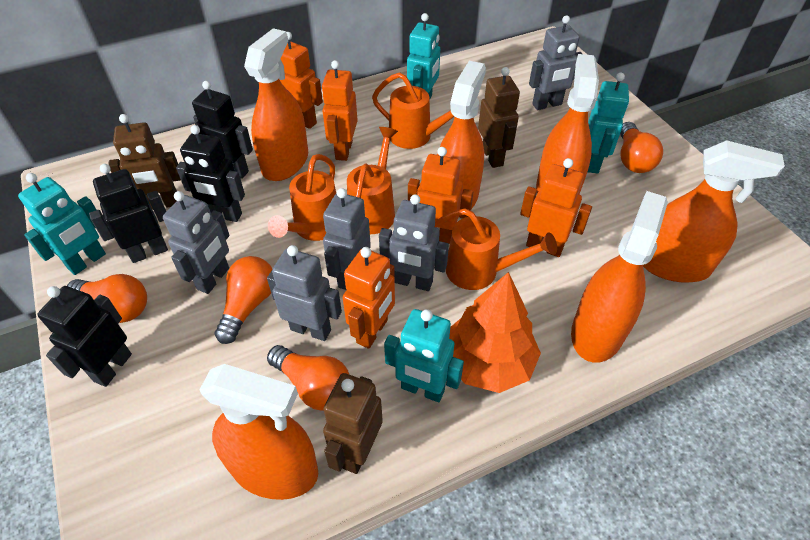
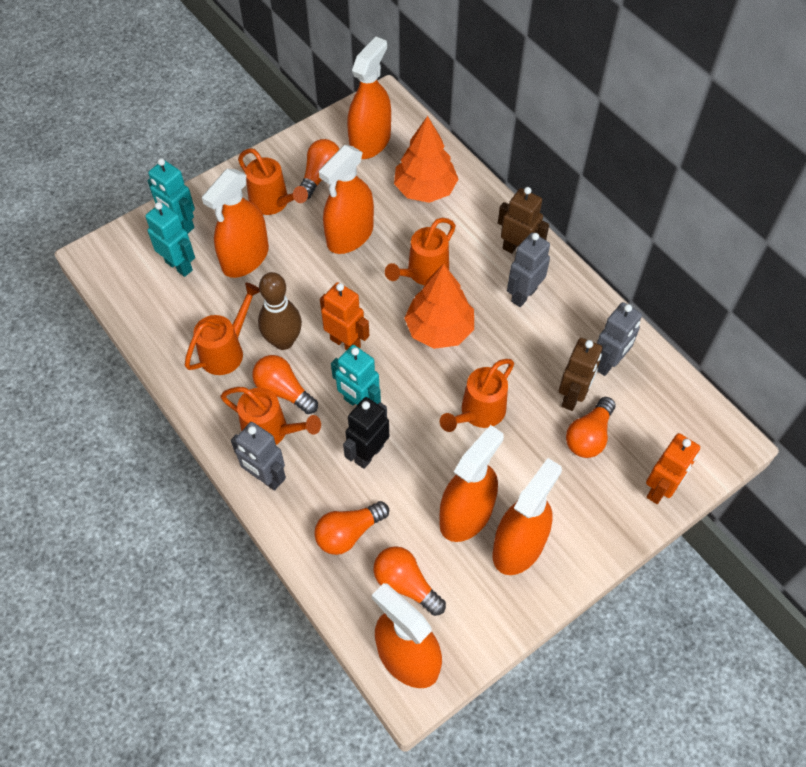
black robot: [37,286,132,387] [89,164,168,263] [176,125,245,222] [192,81,253,179] = 4 -> [343,397,389,469] = 1
brown bowling pin: none = 0 -> [258,272,302,350] = 1
brown robot: [108,114,181,210] [323,373,383,474] [478,67,520,168] = 3 -> [498,187,549,253] [559,338,602,411] = 2
grey robot: [163,191,230,294] [267,245,342,341] [323,188,371,290] [379,194,449,291] [529,15,582,110] = 5 -> [231,422,286,491] [507,233,550,307] [597,302,642,376] = 3
orange light bulb: [67,274,147,323] [214,256,272,344] [267,345,349,411] [620,122,663,173] = 4 -> [252,355,318,414] [300,139,339,199] [314,501,389,555] [373,546,446,616] [566,397,616,458] = 5
orange robot: [280,32,323,129] [321,60,358,161] [342,247,395,349] [408,147,473,244] [520,158,592,257] = 5 -> [320,282,369,350] [646,433,700,504] = 2
orange tree: [449,272,541,393] = 1 -> [394,116,458,203] [404,264,474,349] = 2
orange watering can: [268,154,336,241] [347,127,398,234] [372,72,455,149] [435,208,557,290] = 4 -> [185,283,260,375] [221,387,321,445] [238,148,308,215] [385,218,456,285] [440,359,514,432] = 5
turquoise robot: [18,173,106,275] [384,309,464,402] [407,13,440,99] [588,72,629,174] = 4 -> [145,202,195,277] [147,158,195,233] [331,345,381,405] = 3

